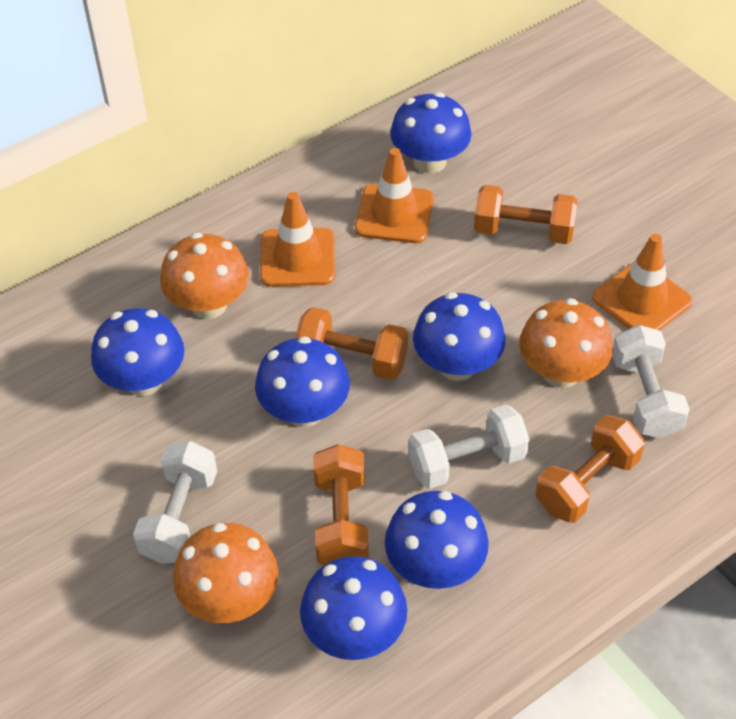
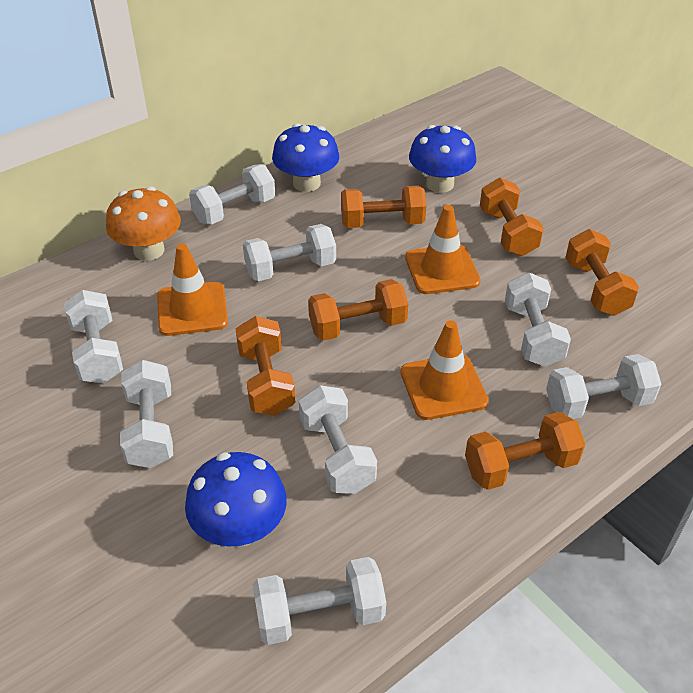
blue mushroom: [91,308,184,396] [255,336,350,427] [300,556,407,660] [385,491,489,589] [390,92,472,173] [413,292,505,381] = 6 -> [185,452,287,547] [272,123,339,192] [409,125,476,193] = 3
orange dumbbell: [295,307,408,380] [313,444,369,565] [474,185,578,244] [536,415,645,523] = 4 -> [236,316,296,416] [308,279,408,341] [341,185,426,228] [465,412,585,490] [480,178,544,256] [565,229,639,316] = 6
orange mushroom: [160,233,249,319] [173,523,278,623] [519,298,613,388] = 3 -> [106,186,181,261] = 1
white dumbbell: [133,441,217,564] [408,405,529,489] [612,325,690,438] = 3 -> [64,290,123,384] [120,360,173,468] [189,164,275,224] [243,224,336,281] [253,557,386,645] [299,385,377,494] [505,273,571,367] [546,354,661,419] = 8

